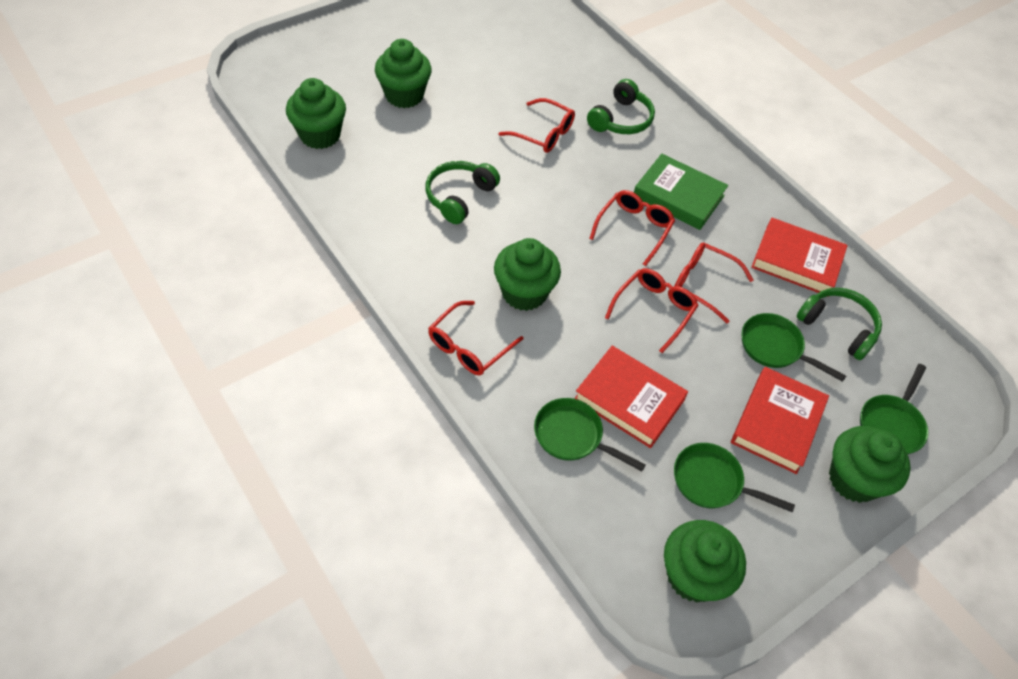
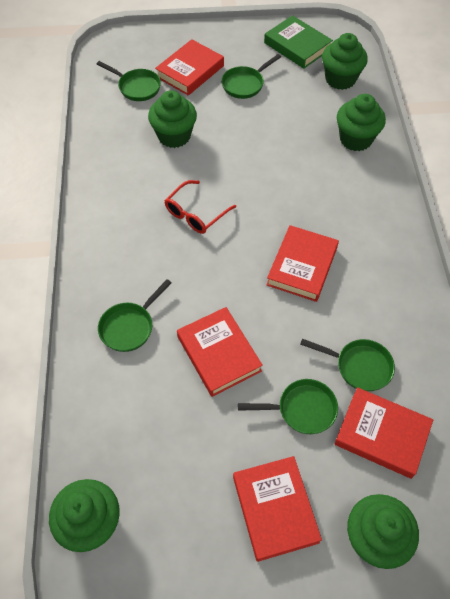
green headphones: [426,161,500,224] [587,79,655,134] [796,288,882,360] = 3 -> none = 0
green pan: [534,398,646,471] [674,443,795,513] [742,313,846,382] [860,364,928,454] = 4 -> [97,61,161,101] [98,279,171,352] [221,54,281,99] [238,379,338,434] [300,339,395,392] = 5
red book: [574,346,688,448] [731,367,829,474] [751,217,848,297] = 3 -> [155,39,224,96] [177,307,263,397] [233,456,322,562] [266,225,339,302] [335,387,433,479] = 5
red glasses: [428,301,523,376] [498,98,575,153] [589,190,675,266] [605,268,699,353] [675,242,753,323] = 5 -> [164,180,236,234] = 1

